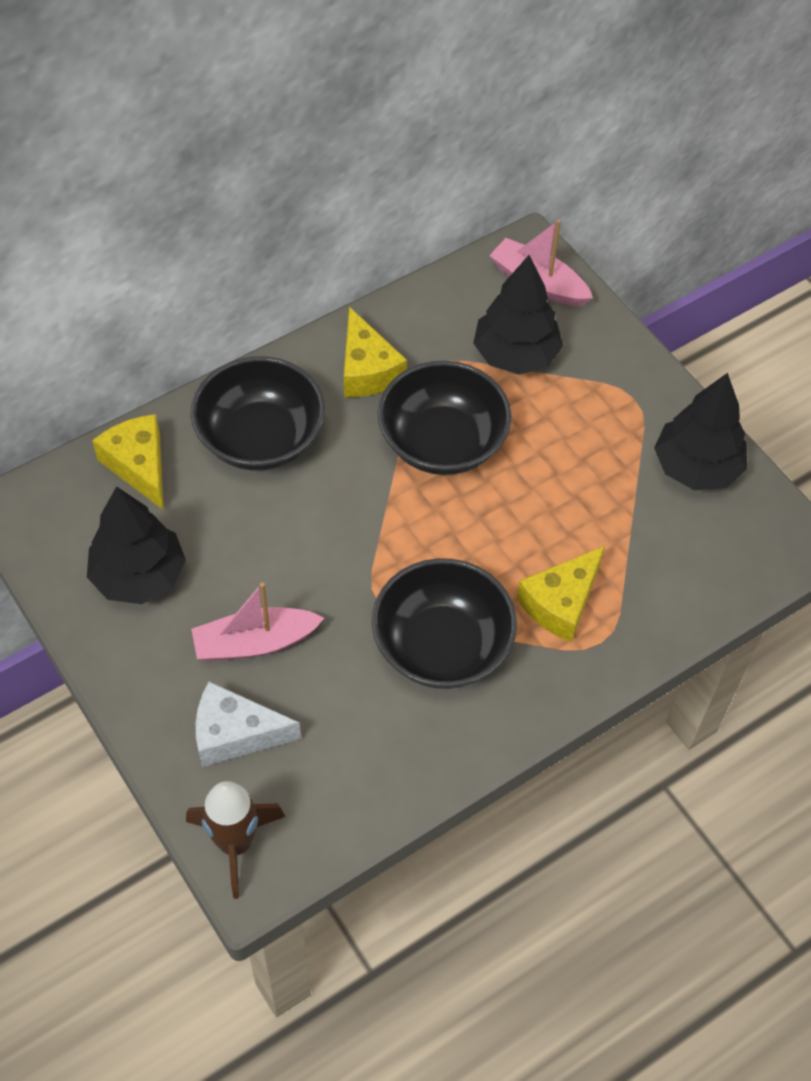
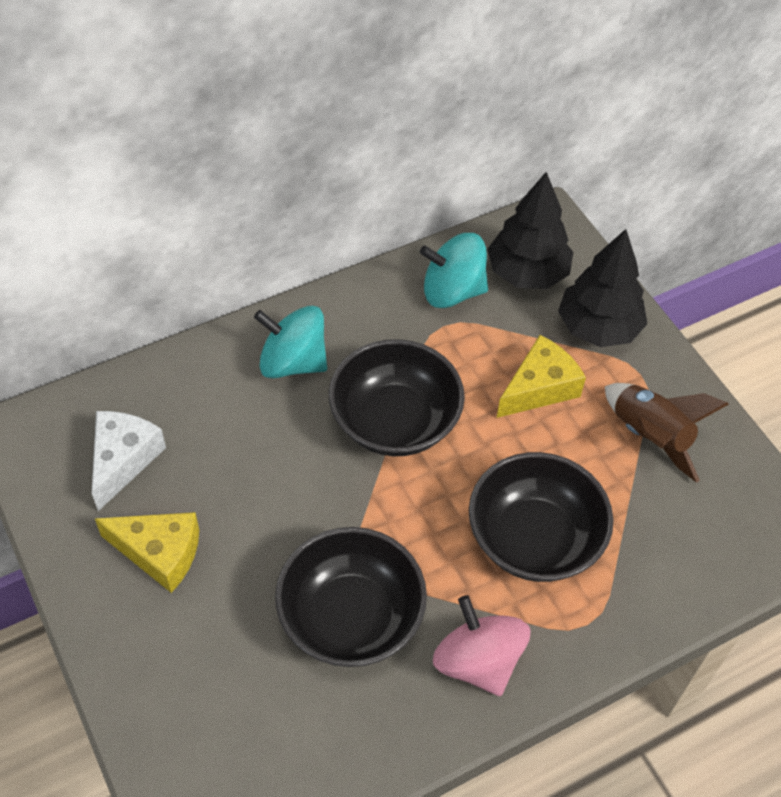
black tree: [87,486,186,604] [473,255,563,375] [654,373,747,490] = 3 -> [487,172,573,289] [558,229,647,347] = 2
pink boat: [191,582,324,661] [489,220,593,306] = 2 -> none = 0
pink spinning top: none = 0 -> [433,595,531,696] = 1
turquoise spinning top: none = 0 -> [254,306,327,378] [420,233,488,308] = 2
yellow cheese: [92,414,163,510] [344,307,407,397] [517,546,605,642] = 3 -> [95,512,199,593] [497,335,586,418] = 2

